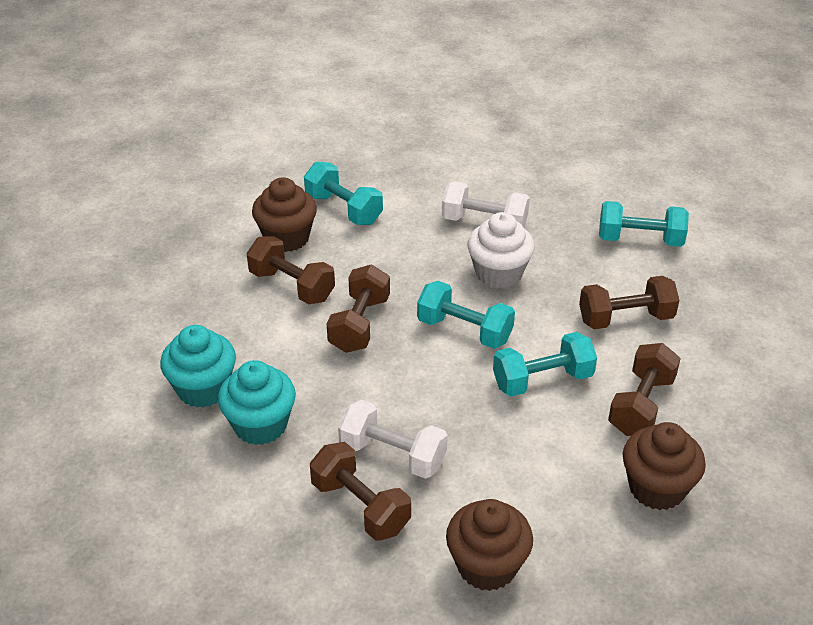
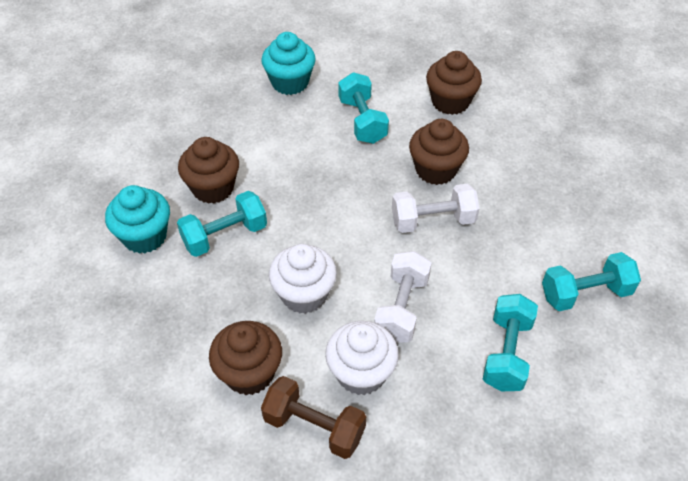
brown cupcake: [252,177,317,252] [446,499,533,591] [623,422,706,510] = 3 -> [178,137,239,204] [209,321,282,395] [409,119,469,185] [426,51,482,115] = 4
brown dumbbell: [247,236,335,304] [310,442,411,541] [326,265,390,353] [579,276,679,329] [608,343,681,436] = 5 -> [261,376,366,459] = 1
white cupcake: [467,212,535,289] = 1 -> [269,244,337,314] [325,321,399,395] = 2

